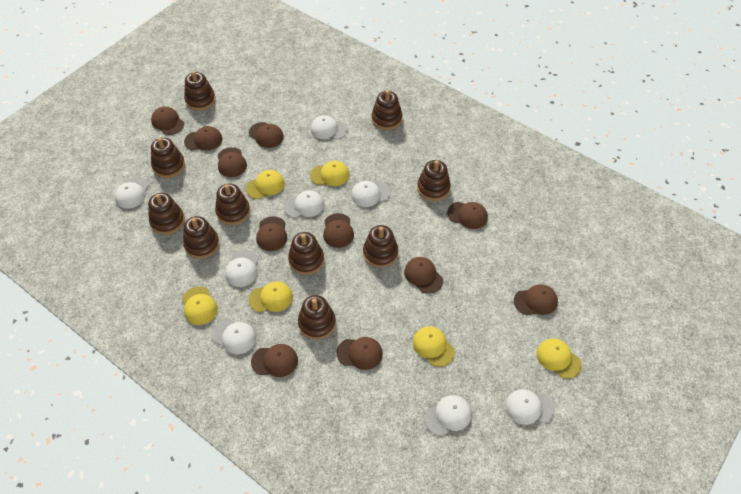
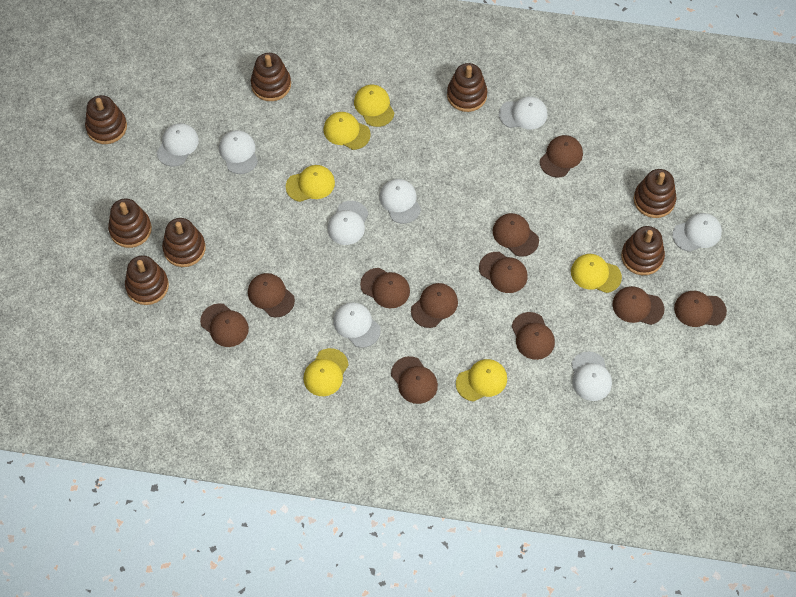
brown stacking toy: [148,193,185,235] [151,138,185,178] [183,216,219,259] [184,71,216,111] [215,183,250,225] [288,232,324,275] [298,295,336,340] [363,225,398,268] [372,90,402,130] [417,160,451,201] = 10 -> [85,95,127,144] [108,198,152,248] [125,256,169,305] [162,218,206,267] [251,53,291,101] [447,63,487,112] [621,226,665,275] [634,169,676,218] = 8

